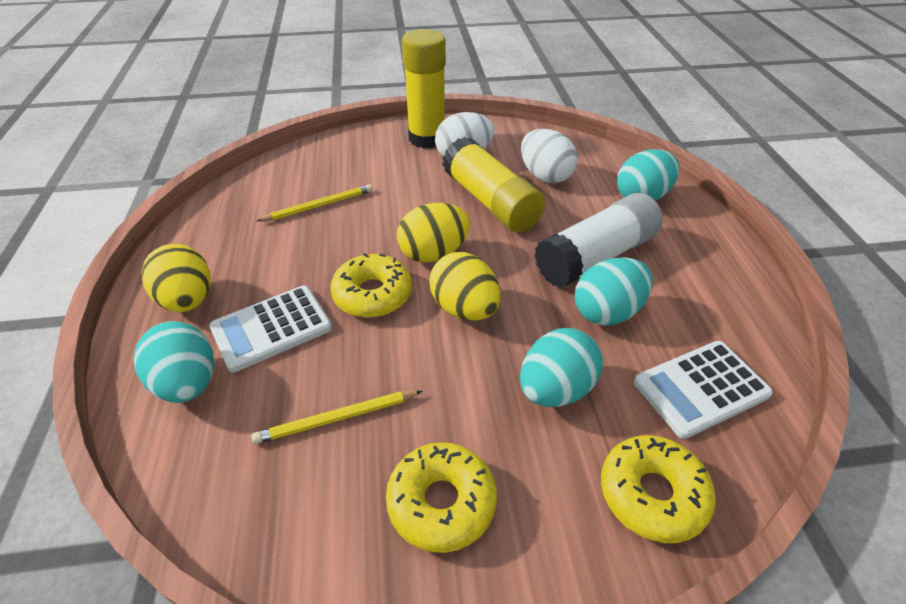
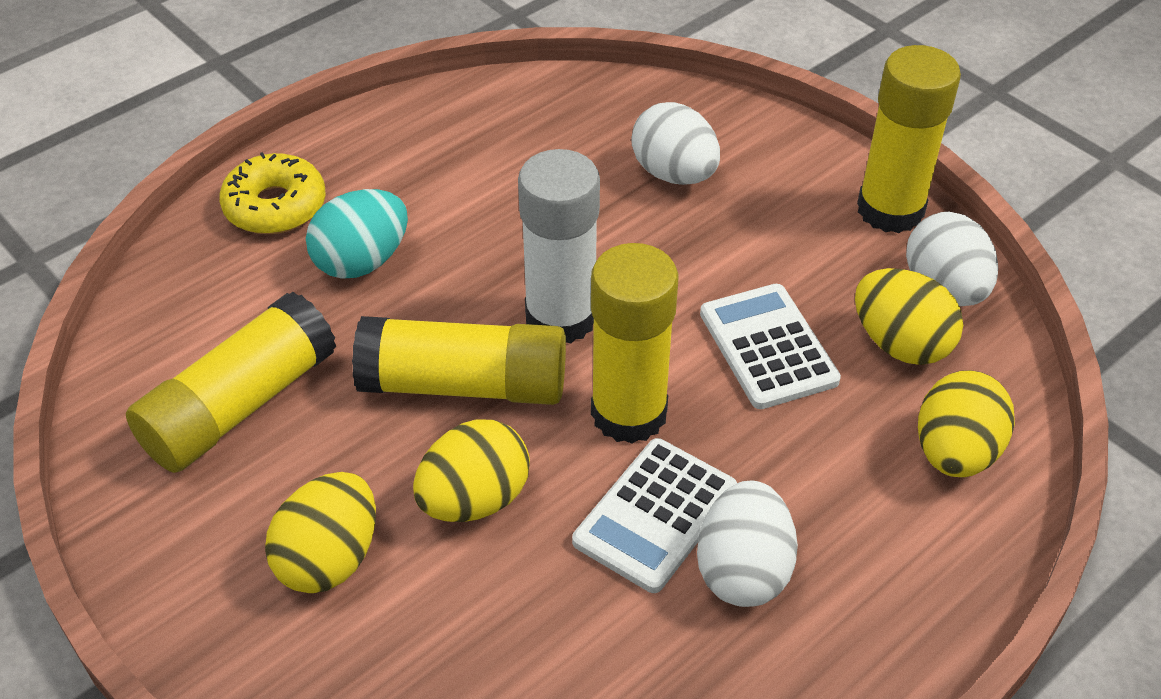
turquoise egg: [134,321,214,403] [520,328,603,407] [575,257,653,325] [617,149,680,201] = 4 -> [306,189,408,279] = 1
white egg: [435,112,494,156] [521,129,578,183] = 2 -> [631,102,720,185] [697,481,798,607] [906,212,998,306] = 3
yellow donut: [330,253,412,318] [386,442,497,553] [601,435,716,543] = 3 -> [219,152,326,234] = 1
yellow egg: [141,244,211,312] [397,203,470,263] [429,252,500,321] = 3 -> [265,472,376,593] [413,419,530,522] [855,268,963,365] [918,370,1015,477] = 4
yellow glue stick: [402,29,446,149] [443,137,546,232] = 2 -> [126,292,336,473] [352,316,566,405] [591,243,679,444] [857,45,961,233] = 4
yellow pencil: [251,390,422,444] [257,184,373,221] = 2 -> none = 0

